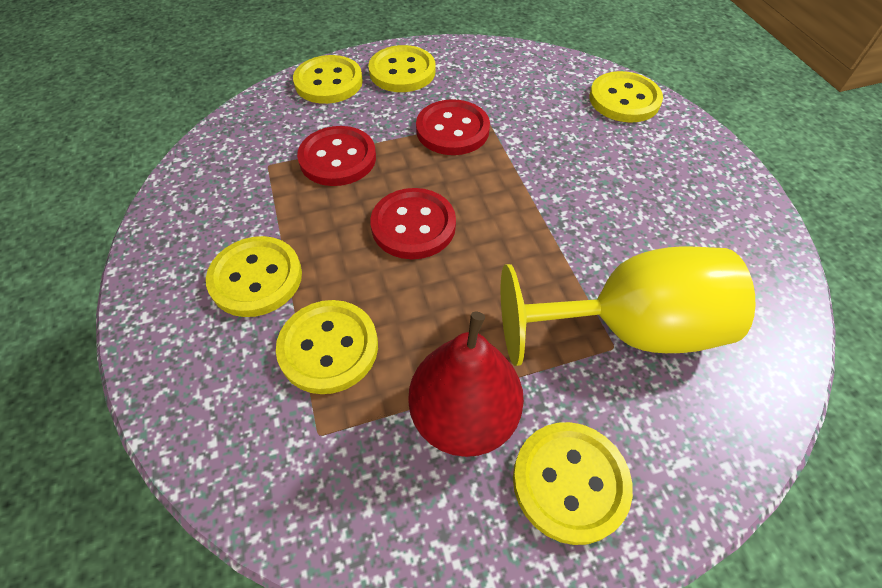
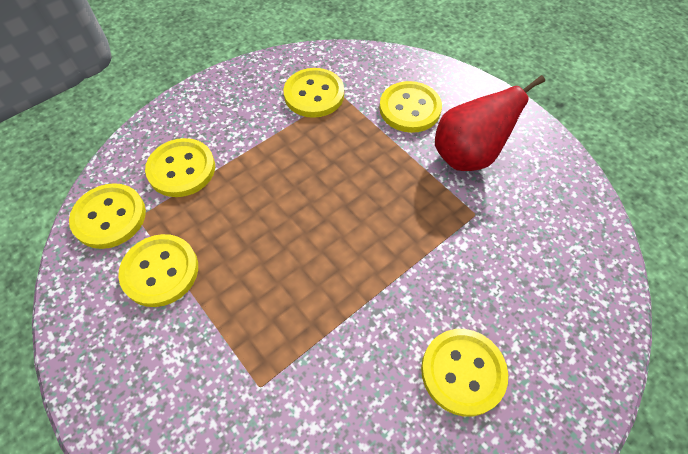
red button: [297,126,376,186] [370,188,456,259] [416,99,490,155] = 3 -> none = 0
yellow goblet: [501,246,756,366] = 1 -> none = 0

